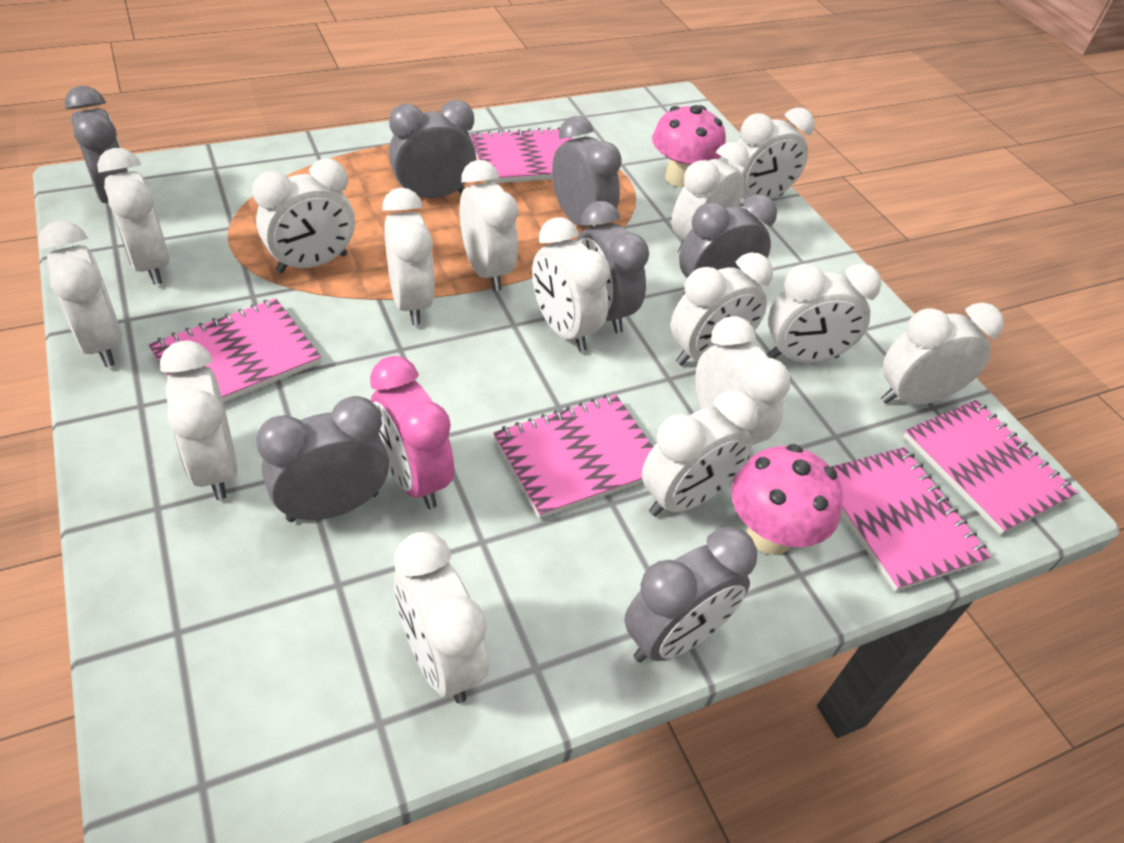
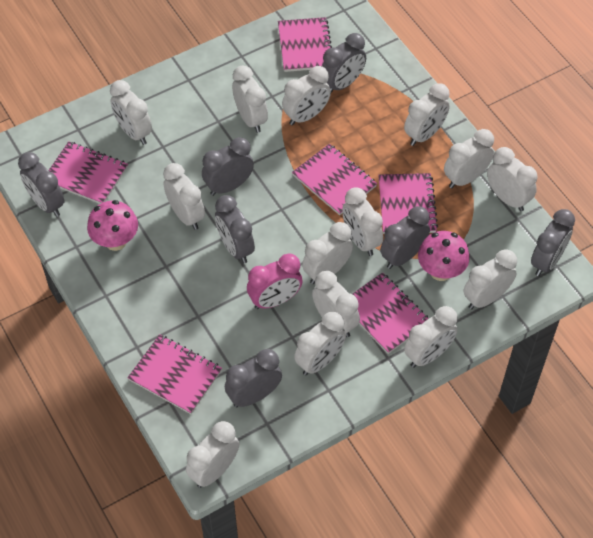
pink notebook: [148,298,321,403] [470,127,572,183] [493,394,653,519] [831,447,991,592] [903,400,1078,535] = 5 -> [48,141,128,204] [127,334,222,414] [278,17,332,72] [292,144,377,215] [352,272,428,354] [378,173,438,234] = 6
white clock: [38,221,123,367] [97,148,170,285] [160,340,238,500] [252,159,355,273] [382,188,435,325] [394,532,489,703] [459,160,518,291] [532,217,610,352] [642,390,758,516] [671,252,773,366] [672,142,750,254] [695,316,791,460] [728,108,815,199] [768,264,881,363] [881,302,1004,405] = 15 -> [110,80,152,145] [163,163,205,230] [186,421,240,488] [232,65,268,133] [282,66,331,125] [294,311,346,375] [302,222,353,284] [312,271,360,337] [342,187,383,256] [404,83,450,146] [404,306,458,368] [444,129,494,188] [463,249,517,309] [487,147,538,211] = 14

